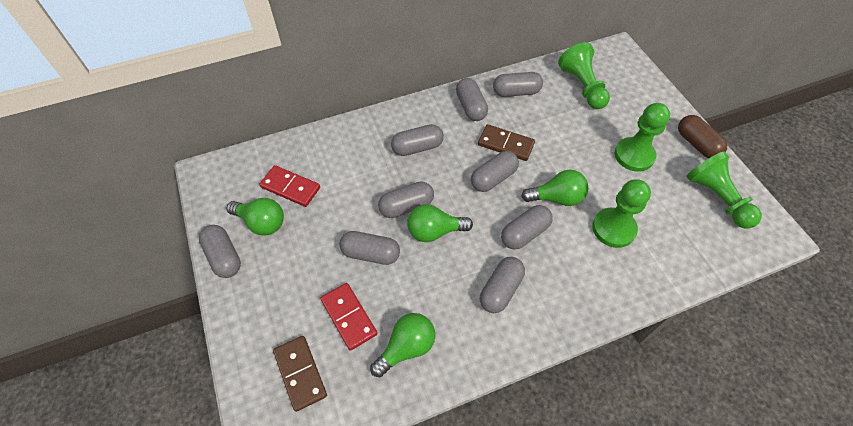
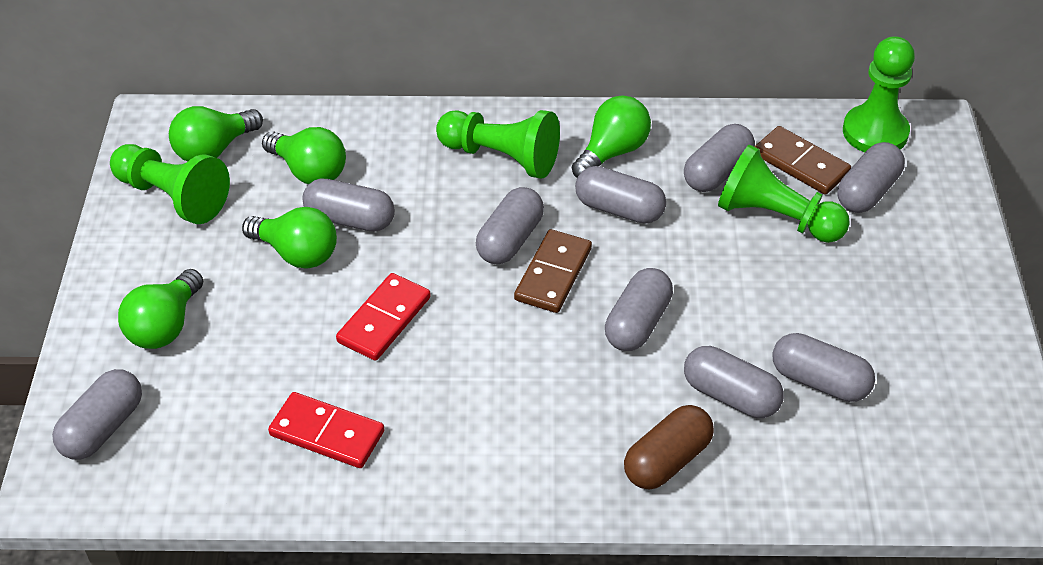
green light bulb: [227,198,284,236] [370,313,435,377] [407,204,473,242] [521,170,588,206] = 4 -> [118,269,203,349] [169,106,263,162] [242,207,337,269] [262,127,346,184] [572,95,651,178] = 5

